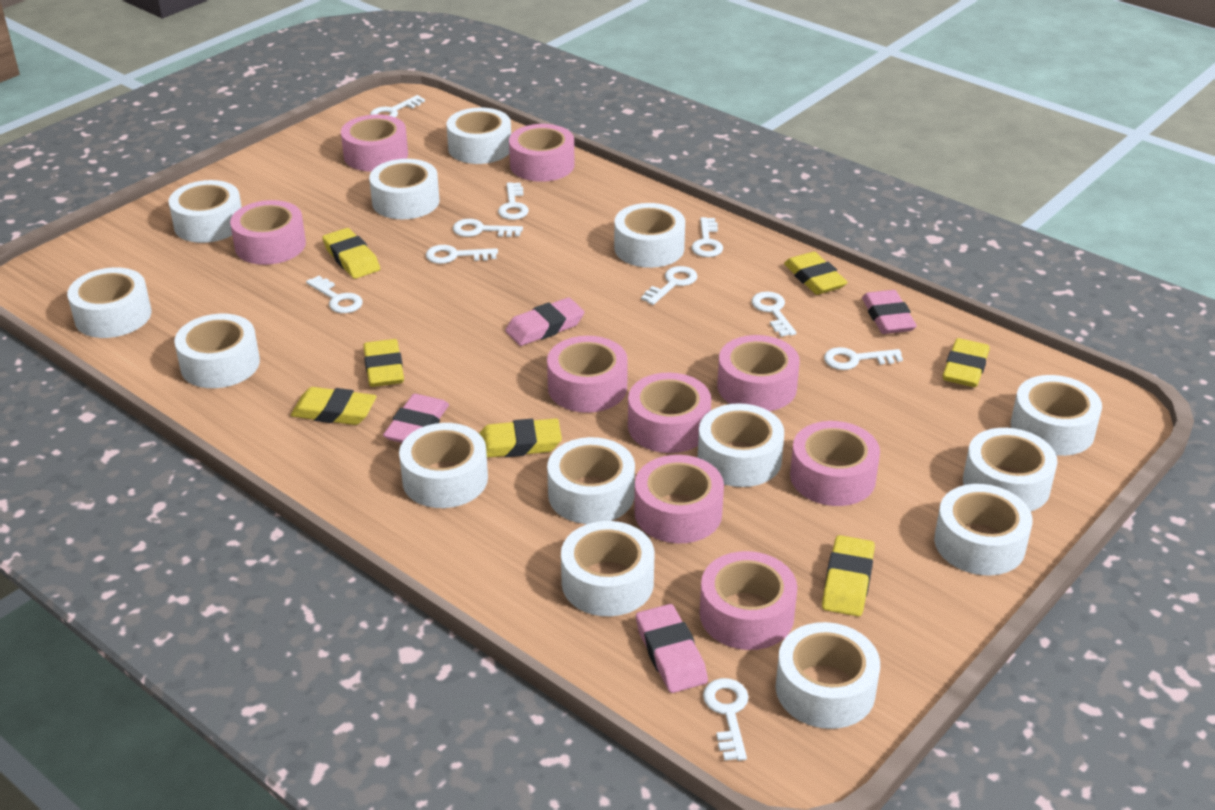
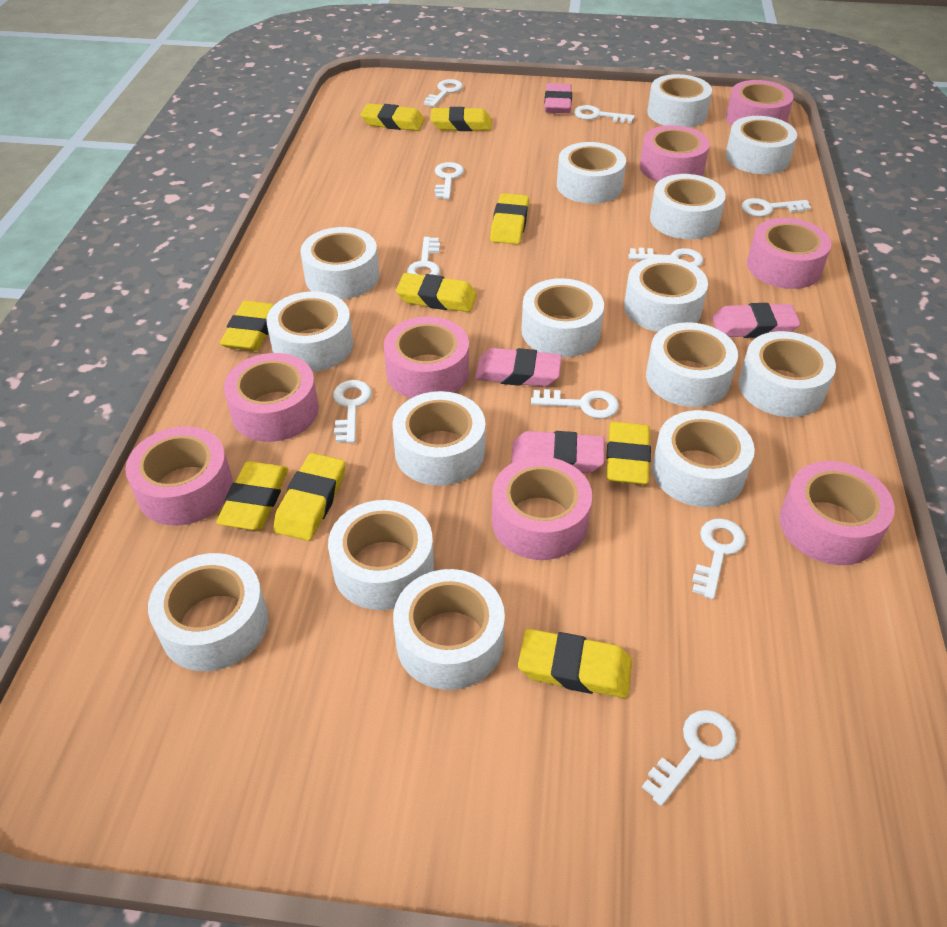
pink tape: [230,200,306,265] [341,115,408,172] [509,124,575,182] [547,336,628,413] [628,373,711,453] [634,455,724,543] [700,551,797,650] [717,335,800,411] [790,421,880,506] = 9 -> [125,426,233,526] [224,353,319,442] [384,317,469,398] [492,457,592,560] [640,125,710,182] [726,80,794,126] [747,218,831,289] [780,461,895,565] = 8
white tape: [67,267,152,338] [168,180,242,243] [174,314,260,388] [369,159,439,219] [399,423,488,508] [446,108,511,164] [547,437,635,524] [561,521,654,616] [614,203,685,268] [698,403,784,487] [775,622,880,729] [934,484,1032,575] [963,428,1057,511] [1011,375,1102,456] = 14 -> [148,553,268,671] [266,291,353,372] [300,227,379,299] [328,500,434,610] [392,391,485,486] [393,569,505,690] [521,278,604,357] [557,142,626,204] [624,257,708,332] [646,322,738,407] [647,74,712,128] [650,174,726,239] [652,410,755,507] [725,116,797,174] [739,331,836,417] = 15
yellow eraser: [291,387,377,425] [322,228,380,279] [363,339,404,387] [479,418,562,458] [784,252,848,295] [822,535,875,616] [943,338,990,387] = 7 -> [216,461,288,530] [220,301,275,351] [273,453,345,541] [360,103,425,131] [396,273,477,312] [431,107,491,131] [490,193,529,244] [518,629,632,698] [606,422,651,485] = 9

